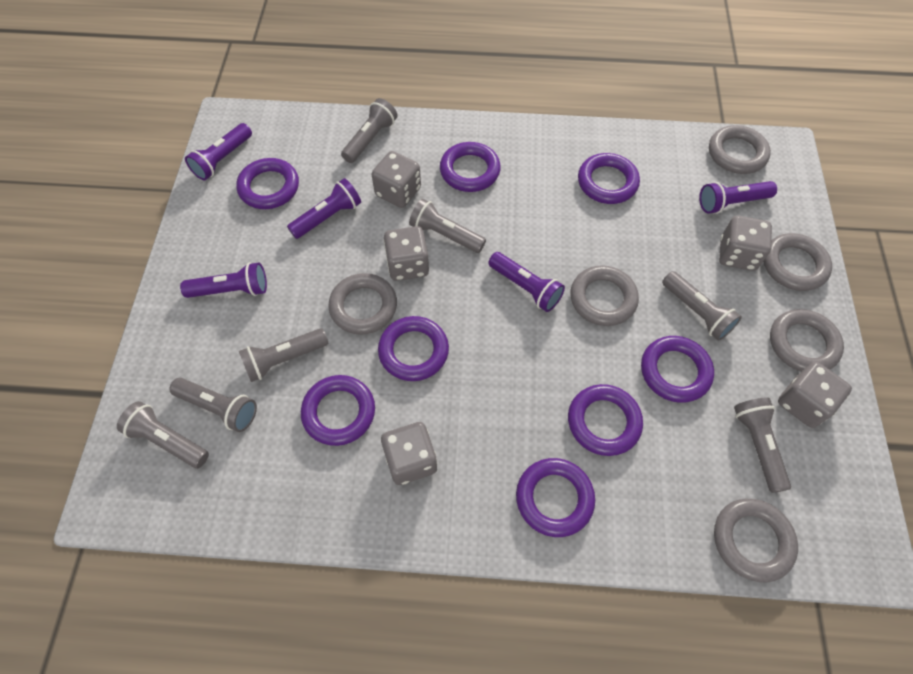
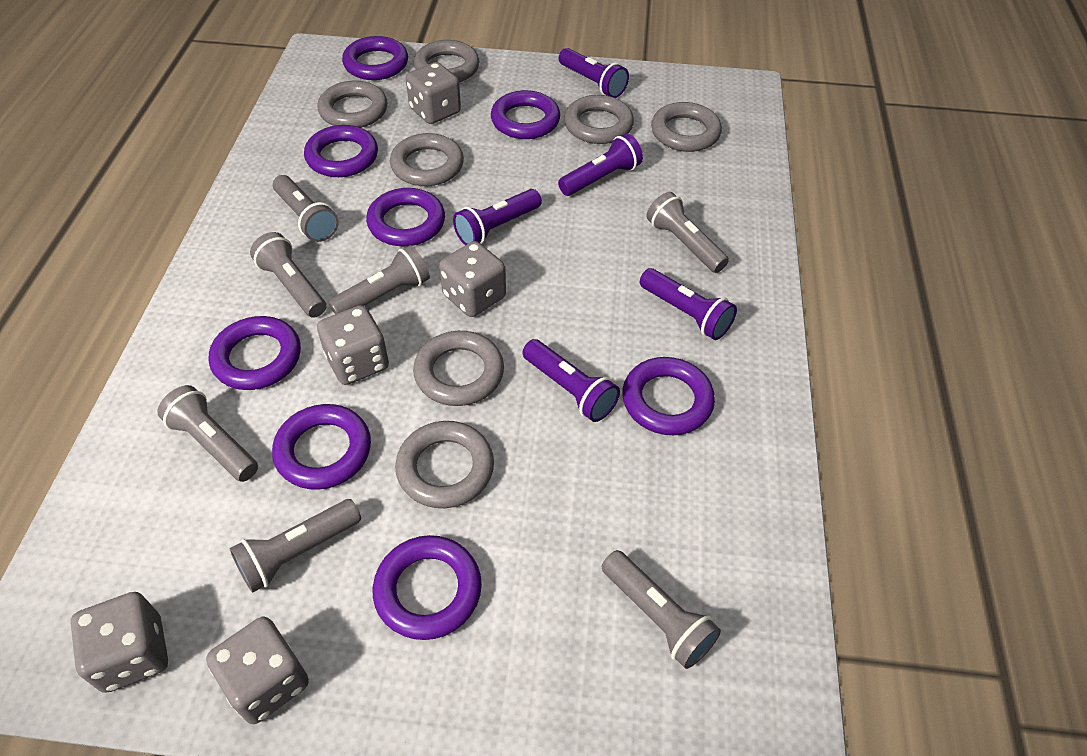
grey ring: [329,273,397,335] [570,265,639,326] [709,125,771,174] [714,499,798,582] [763,233,832,291] [770,309,844,372] = 6 -> [317,80,388,128] [390,133,464,186] [395,421,494,508] [413,331,504,406] [414,40,479,82] [564,95,634,144] [651,102,722,152] = 7

